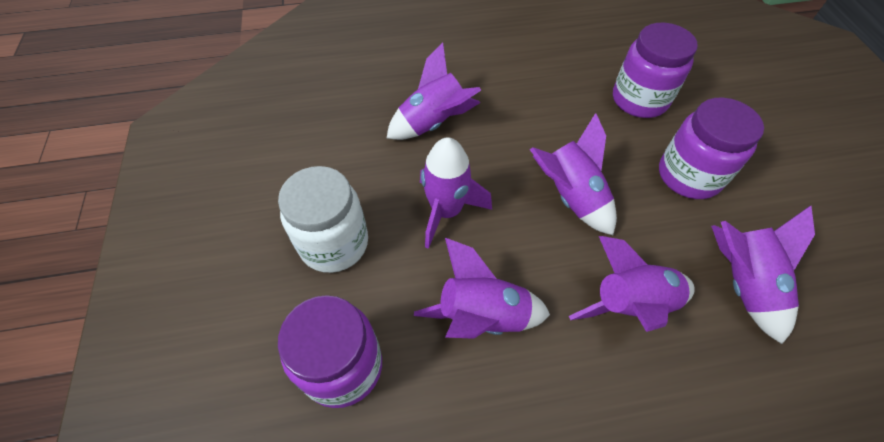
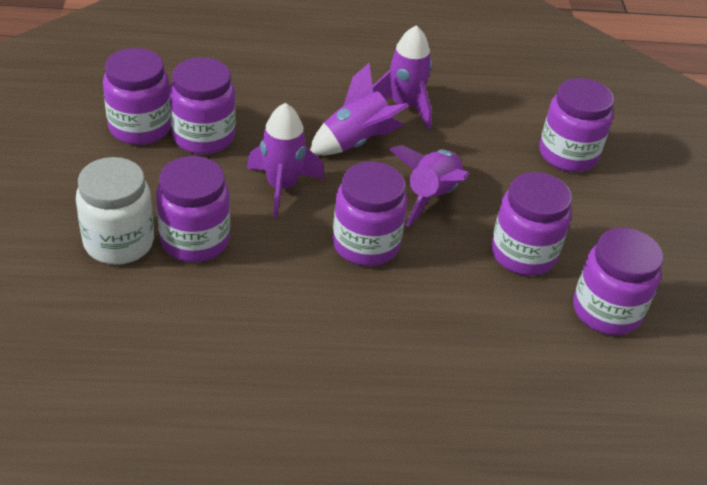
purple jar: [278,295,382,408] [613,23,698,118] [659,98,764,199] = 3 -> [103,48,171,145] [156,156,230,262] [170,57,236,154] [333,162,407,266] [491,172,572,276] [539,78,614,172] [573,228,663,335] = 7
purple rocket: [387,43,481,140] [414,238,550,339] [420,137,492,249] [530,113,617,235] [569,236,695,332] [711,206,815,344] = 6 -> [247,103,324,218] [310,63,409,155] [372,25,432,130] [389,145,469,227] = 4

